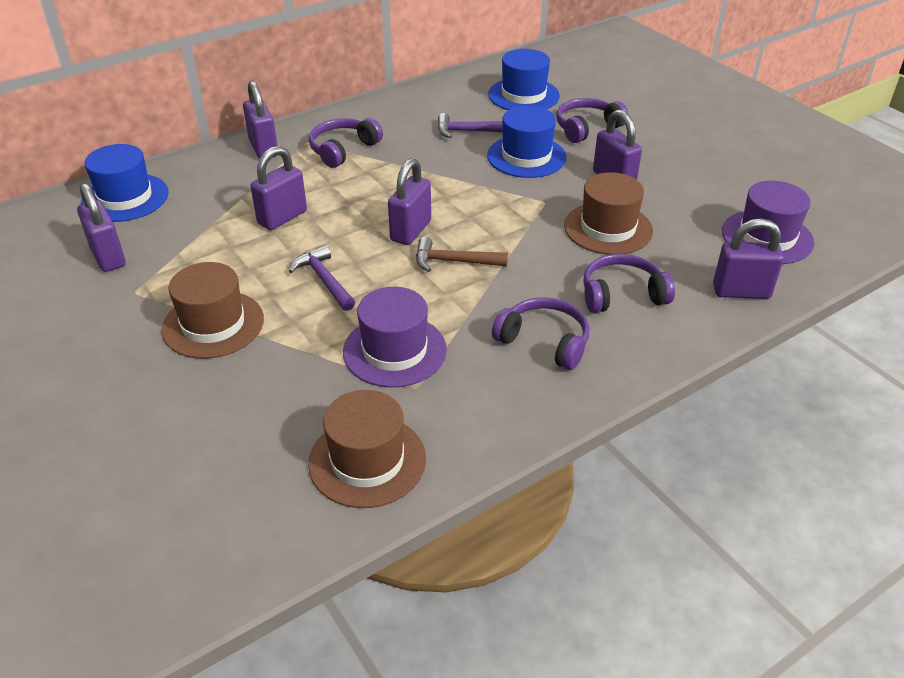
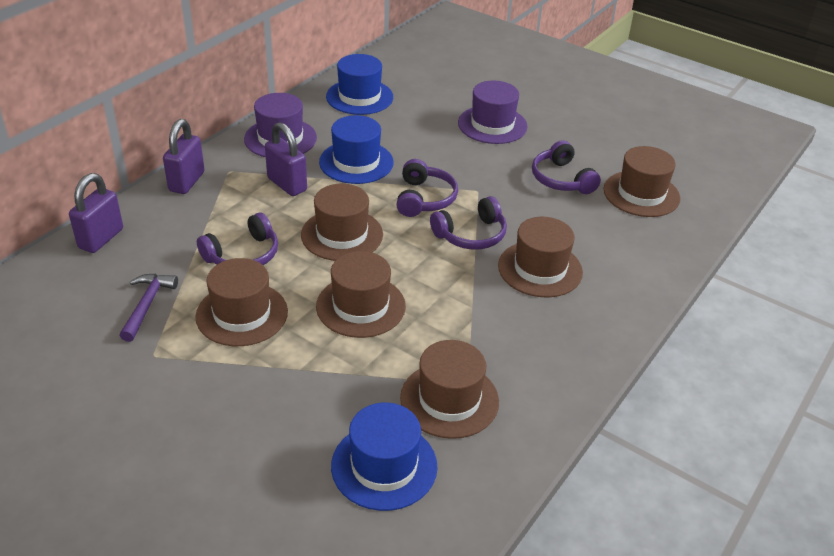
brown hammer: [416,237,508,272] = 1 -> none = 0
brown hat: [161,262,264,359] [308,390,426,508] [564,172,653,255] = 3 -> [195,258,288,346] [301,184,383,261] [316,251,406,338] [400,340,499,439] [498,217,583,298] [603,146,680,217] = 6
purple hammer: [289,245,355,311] [438,113,503,138] = 2 -> [119,274,178,342] = 1
purple padlock: [77,183,125,272] [243,81,278,159] [250,146,307,230] [388,158,431,245] [593,110,642,180] [713,218,784,299] = 6 -> [69,173,123,253] [163,119,205,194] [265,122,307,196] = 3

